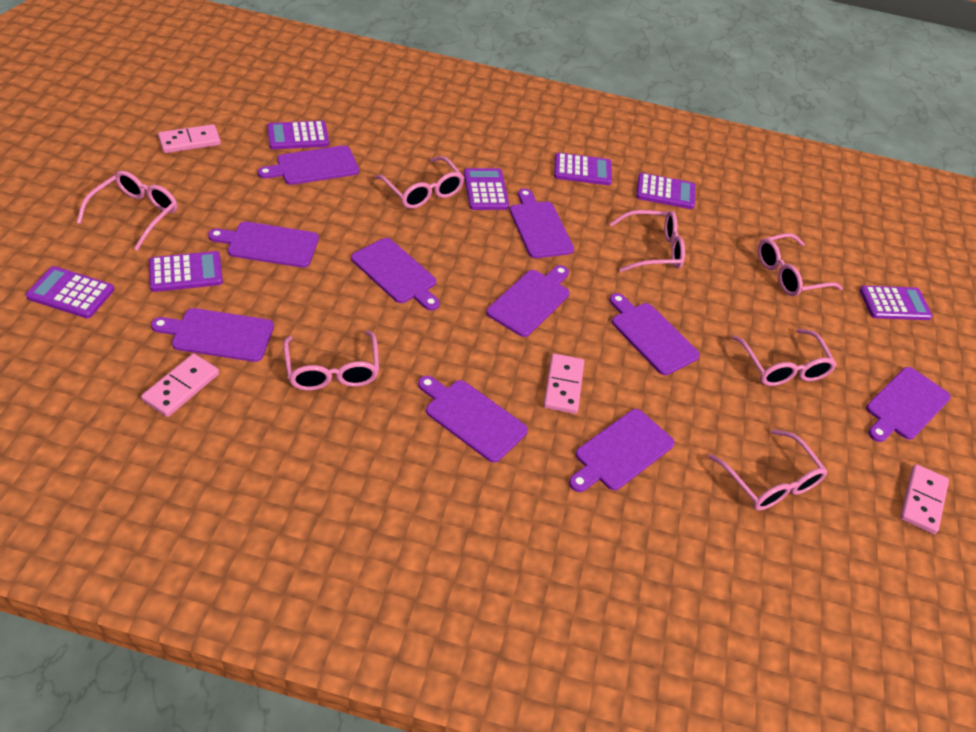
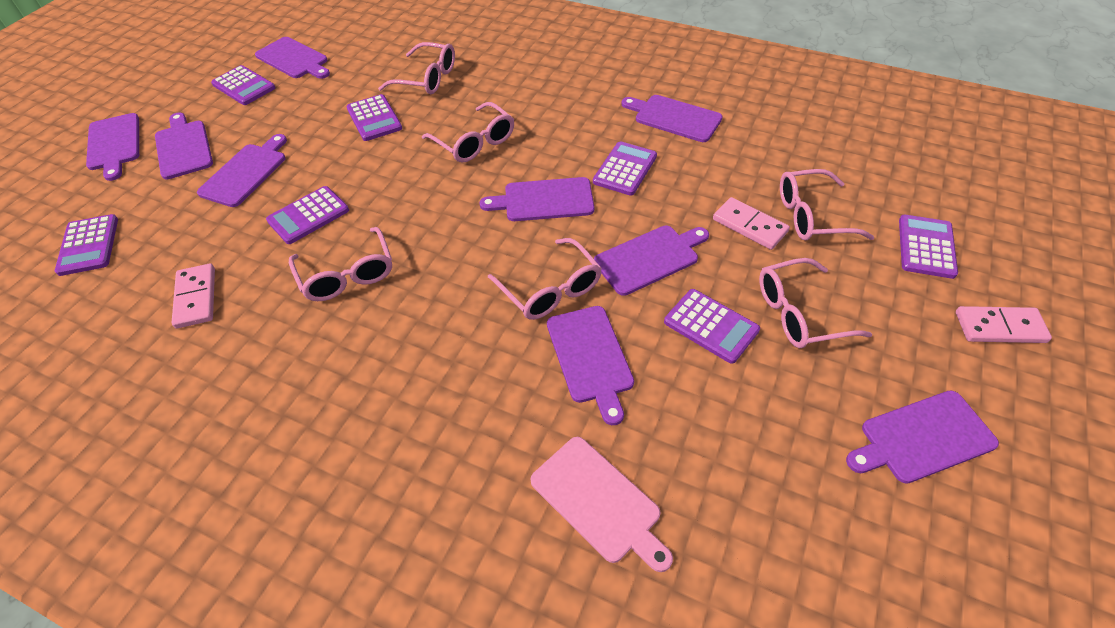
pink cutting board: none = 0 -> [530,437,673,572] = 1
pink domino: [141,354,219,417] [158,124,221,153] [544,353,584,414] [900,464,949,534] = 4 -> [172,263,215,329] [713,197,790,250] [956,306,1052,343] = 3
pink glasses: [77,171,177,251] [283,330,379,391] [375,156,464,209] [609,210,685,272] [708,429,828,511] [732,329,837,386] [758,233,843,296] = 7 -> [289,227,392,301] [378,42,455,94] [422,102,514,162] [488,238,602,320] [759,258,872,348] [780,169,874,241] = 6
purple cutting board: [151,308,274,362] [208,221,319,268] [258,145,359,185] [351,238,440,311] [418,376,528,463] [486,265,570,337] [510,188,574,258] [569,409,675,492] [609,293,700,375] [866,367,951,442] = 10 -> [86,113,139,181] [155,113,213,179] [197,134,287,207] [255,37,330,79] [480,177,594,221] [547,306,634,425] [594,226,709,296] [622,95,723,142] [846,390,999,484] = 9

